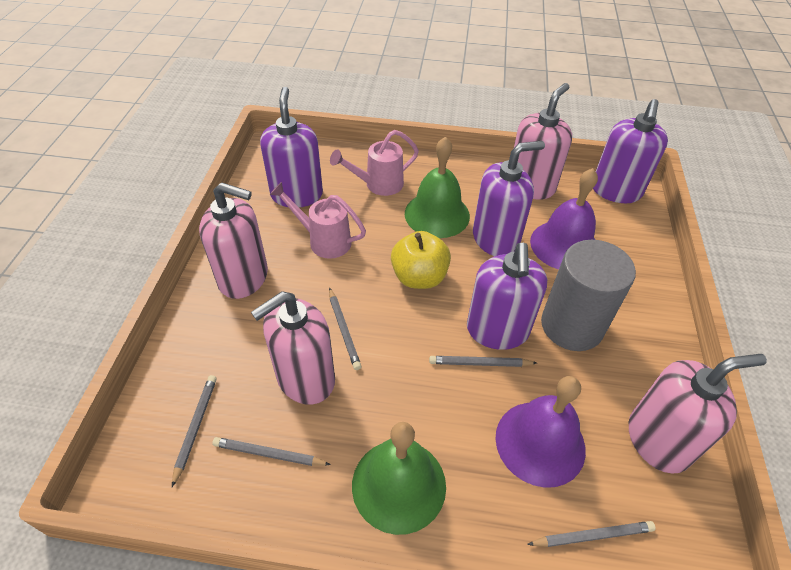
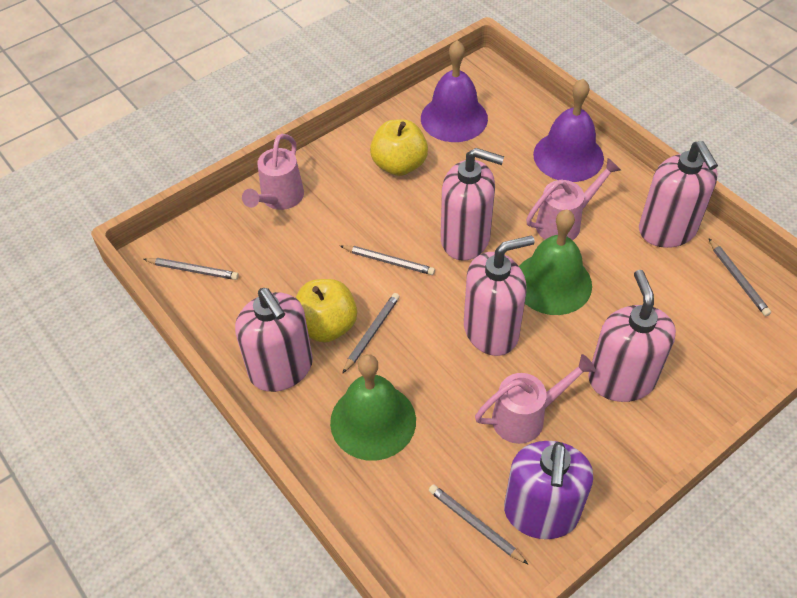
grey cylinder: [541,240,636,351] = 1 -> none = 0
pink soap dispenser: [199,182,268,299] [251,291,335,405] [513,83,572,200] [629,354,767,473] = 4 -> [235,288,313,392] [441,148,504,261] [464,235,535,356] [588,270,676,402] [639,141,718,248] = 5
pink watering can: [270,182,366,259] [330,130,419,196] = 2 -> [242,134,304,210] [475,354,596,444] [526,158,621,240] = 3
purple soap dispenser: [260,87,323,207] [467,243,547,350] [473,141,545,256] [593,99,668,203] = 4 -> [504,441,593,539] = 1
yellow apple: [391,231,451,289] = 1 -> [296,279,357,343] [370,120,428,176] = 2

